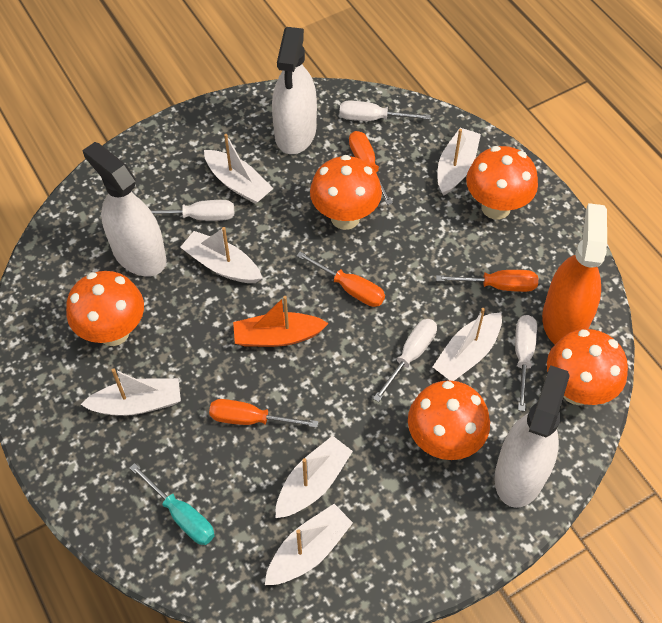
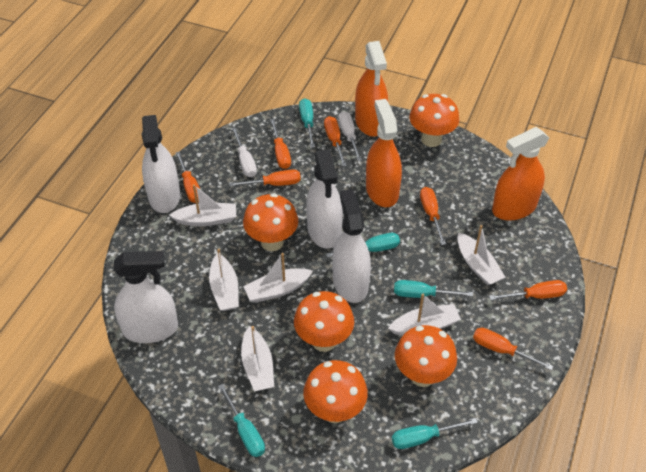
orange boat: [233,296,329,347] = 1 -> none = 0
orange screwdriver: [209,399,318,428] [296,252,385,307] [349,131,393,205] [436,270,538,292] = 4 -> [176,151,200,203] [230,170,301,187] [270,119,291,169] [324,116,347,167] [420,187,446,245] [473,328,553,370] [489,280,567,300] = 7
orange spray bottle: [542,203,607,344] = 1 -> [355,41,388,137] [366,99,402,207] [492,127,549,221] = 3
turquoise screwdriver: [130,463,215,545] = 1 -> [218,384,265,457] [299,98,315,148] [326,233,400,258] [392,418,478,449] [394,280,473,298] = 5
white boat: [80,368,181,416] [180,227,262,283] [204,134,273,204] [265,504,353,585] [276,435,353,518] [433,308,502,381] [438,128,481,196] = 7 -> [169,184,236,226] [209,249,239,311] [241,326,274,391] [243,253,313,303] [388,294,461,336] [457,225,506,286] = 6
white screwdriver: [150,200,234,221] [340,100,431,121] [373,319,437,402] [515,315,537,411] = 4 -> [232,127,257,177] [338,111,362,161] = 2
white spray bottle: [82,142,167,276] [272,27,317,154] [494,365,570,508] = 3 -> [114,251,178,343] [142,115,180,213] [306,149,343,249] [332,189,371,303] = 4

